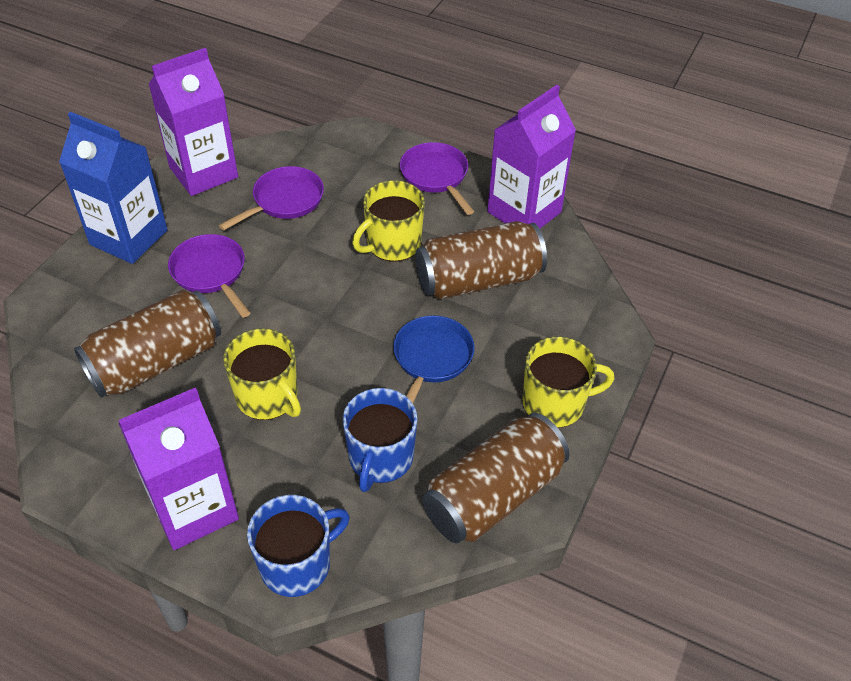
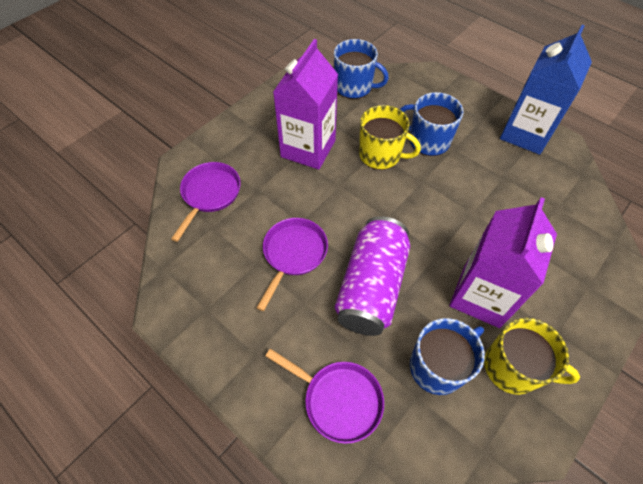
blue mug: [247,495,350,597] [343,388,417,492] = 2 -> [334,39,389,99] [400,92,464,156] [410,318,485,395] = 3
blue pan: [393,315,475,403] = 1 -> none = 0
brown can: [74,289,221,398] [415,221,547,300] [422,413,570,543] = 3 -> none = 0
purple can: none = 0 -> [335,216,410,336] = 1
purple carton: [119,387,239,550] [148,48,238,196] [487,85,576,228] = 3 -> [273,39,338,169] [449,197,557,328] = 2
yellow mug: [223,328,301,420] [352,180,425,262] [523,337,614,428] = 3 -> [359,105,421,170] [484,318,580,395] = 2

